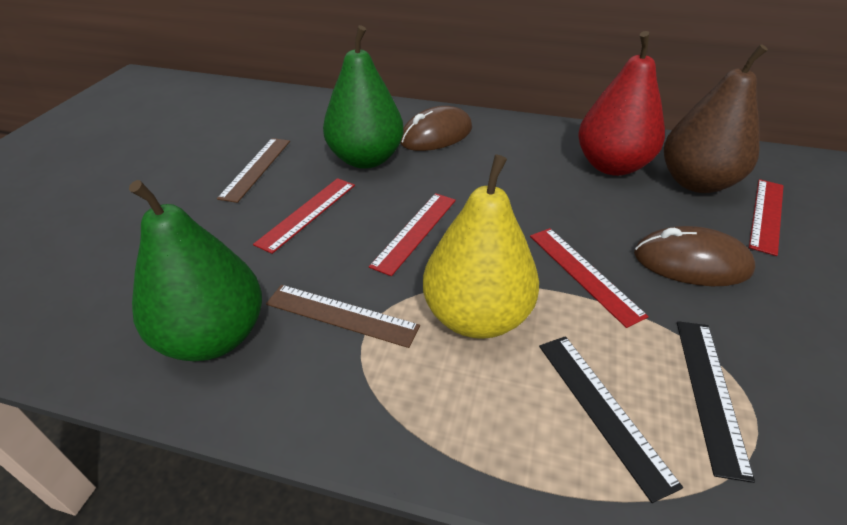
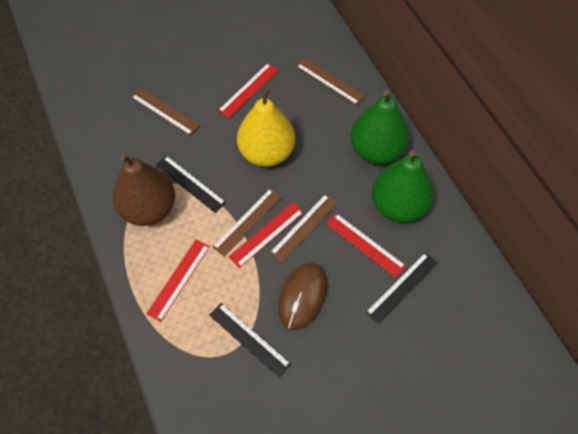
black ruler: [539,336,683,503] [677,321,755,483] = 2 -> [155,155,226,213] [209,303,291,378] [365,252,438,324] = 3
brown mouse: [400,106,472,151] [634,226,755,286] = 2 -> [278,263,327,330] = 1
brown ruler: [217,138,290,203] [266,285,420,348] = 2 -> [131,88,200,135] [212,188,282,257] [270,194,338,263] [296,58,365,105] = 4
red pear: [579,31,665,176] = 1 -> none = 0

